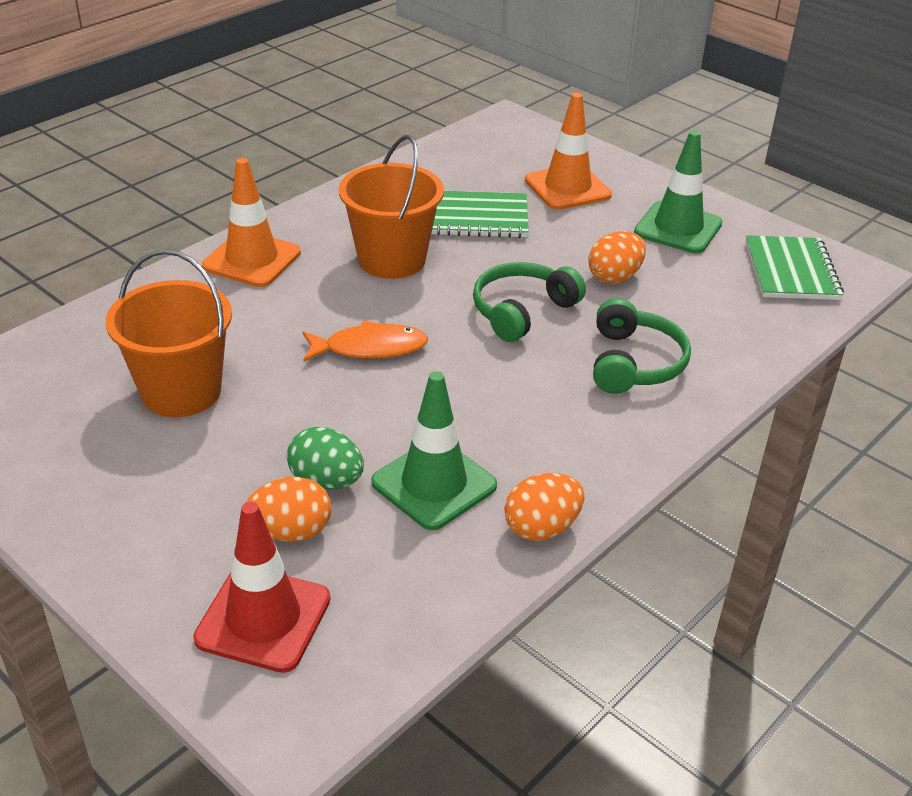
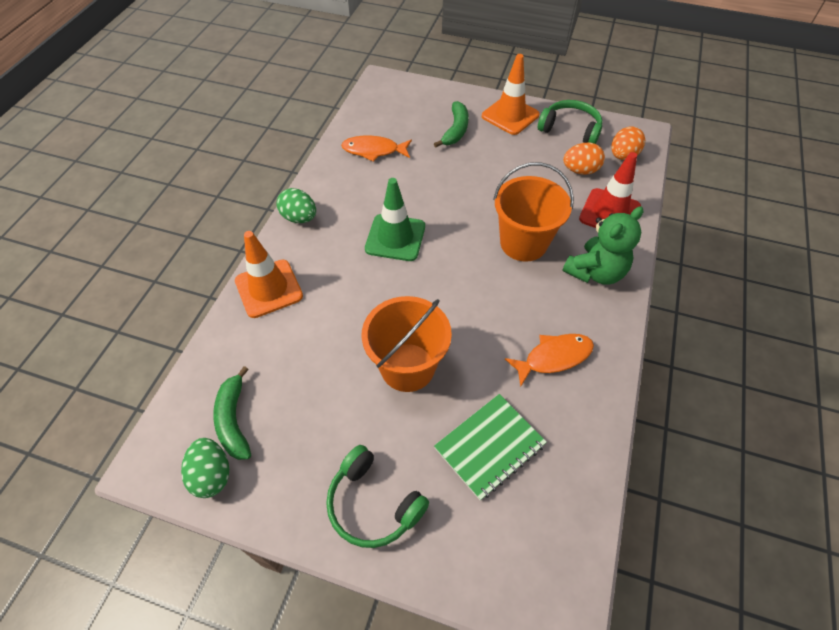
green banana: none = 0 -> [213,366,251,460] [434,101,469,147] = 2
green egg: [287,427,364,490] = 1 -> [181,438,229,498] [276,188,316,223] = 2
green notebook: [431,191,529,238] [745,235,844,300] = 2 -> [434,394,547,501] = 1
green teddy bear: none = 0 -> [562,206,643,285] = 1
green traffic cone: [371,371,497,530] [634,130,722,253] = 2 -> [365,178,425,261] = 1
orange egg: [246,477,331,542] [504,473,584,541] [588,231,646,284] = 3 -> [563,143,605,174] [611,127,645,160] = 2
orange fish: [303,320,428,361] = 1 -> [341,136,412,162] [505,334,594,386] = 2

